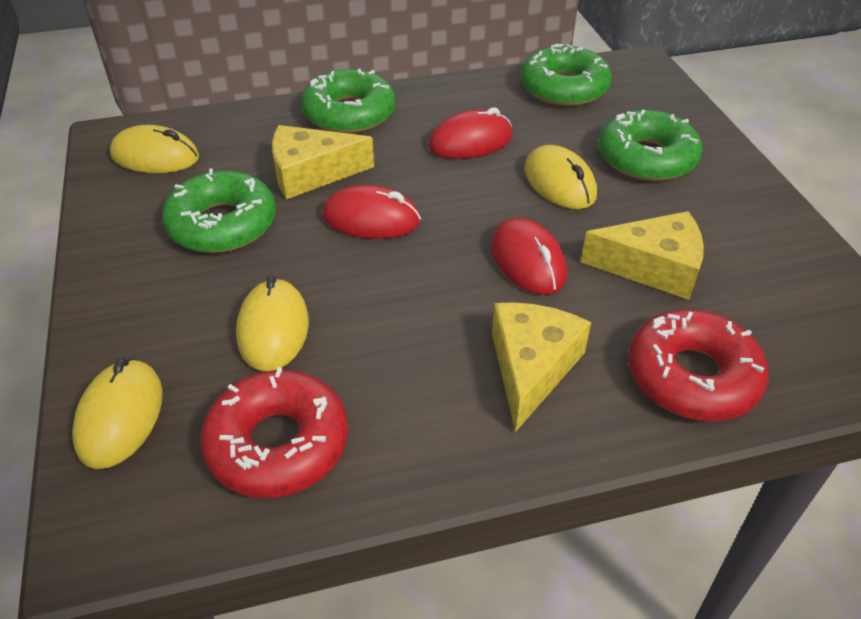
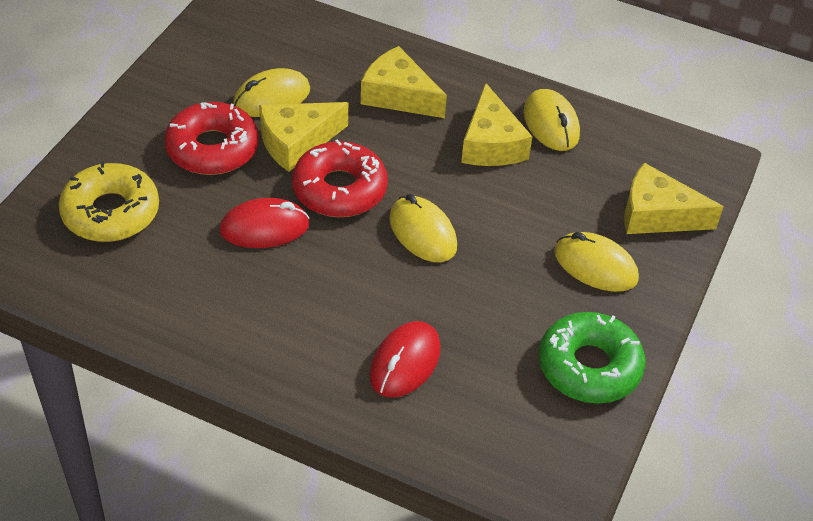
green donut: [162,168,276,253] [301,69,395,134] [521,44,612,106] [599,110,702,181] = 4 -> [539,312,646,404] = 1
red mouse: [322,185,421,239] [428,107,513,159] [491,217,567,295] = 3 -> [220,198,310,248] [369,321,441,398] = 2
yellow cheese: [272,125,374,199] [492,302,591,432] [581,211,704,300] = 3 -> [259,102,348,172] [361,46,447,118] [461,83,532,166] [624,163,723,234] = 4
yellow donut: none = 0 -> [59,161,159,242] = 1

